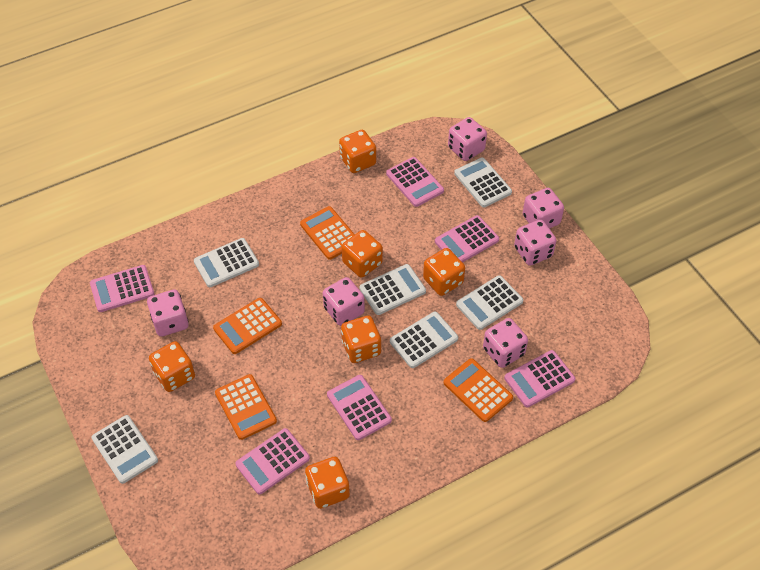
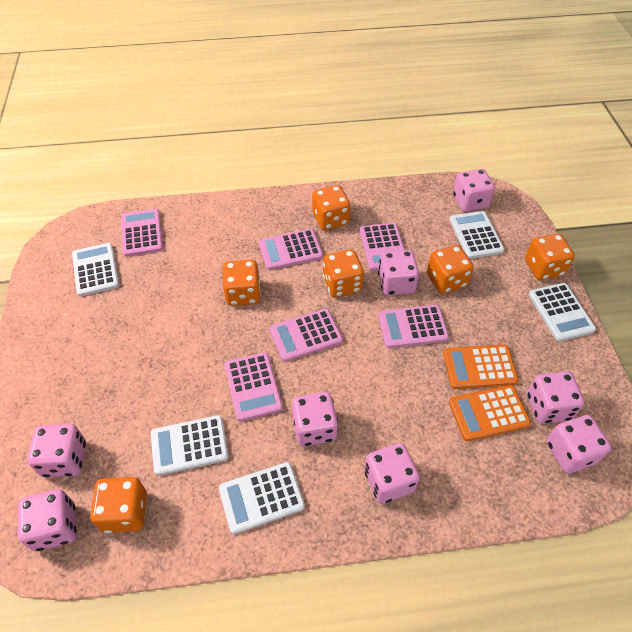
orange calculator: [213,298,282,354] [215,374,277,440] [300,206,355,260] [444,358,513,422] = 4 -> [443,344,518,389] [449,385,531,441] = 2
pink dice: [147,290,189,337] [323,277,365,326] [448,117,487,161] [483,318,528,368] [514,220,557,266] [523,188,564,229] = 6 -> [18,489,76,551] [27,424,86,477] [292,392,338,447] [364,443,420,504] [378,250,419,296] [453,169,495,212] [527,371,584,424] [547,415,611,474] = 8
white calculator: [91,415,158,484] [194,238,259,287] [360,264,426,315] [390,312,458,368] [454,157,512,208] [456,275,523,330] = 6 -> [72,243,119,296] [151,415,229,476] [219,462,305,534] [450,211,505,259] [529,283,596,341] = 5

